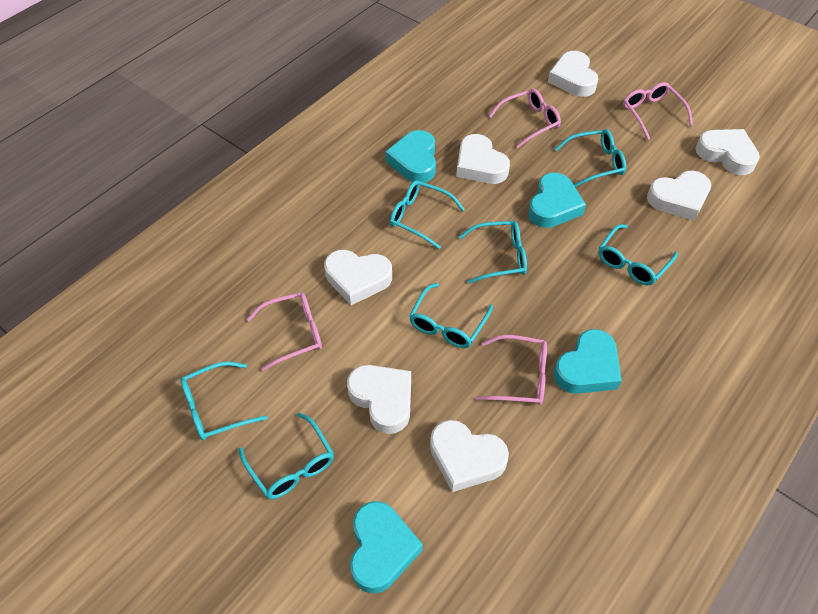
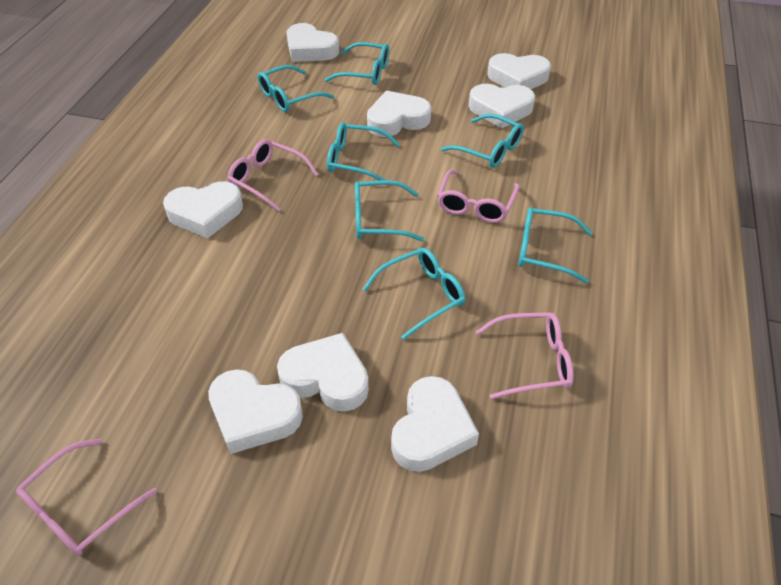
turquoise heart: [350,501,423,594] [385,130,436,183] [528,172,586,228] [554,329,622,394] = 4 -> none = 0
white heart: [324,250,392,305] [347,365,411,434] [430,420,509,492] [456,134,510,184] [548,51,598,97] [647,171,711,221] [696,129,760,175] = 7 -> [163,181,243,238] [208,369,303,454] [277,333,369,412] [286,23,339,62] [367,91,431,137] [391,376,479,472] [469,84,535,128] [487,53,551,89] = 8

